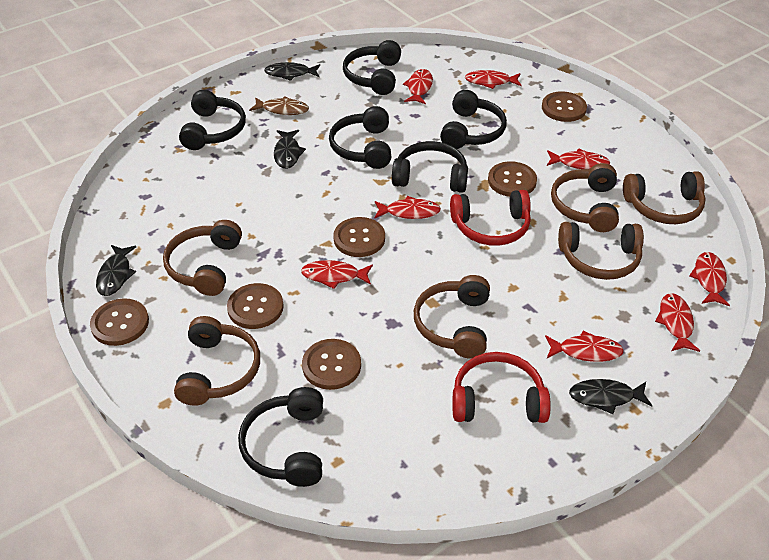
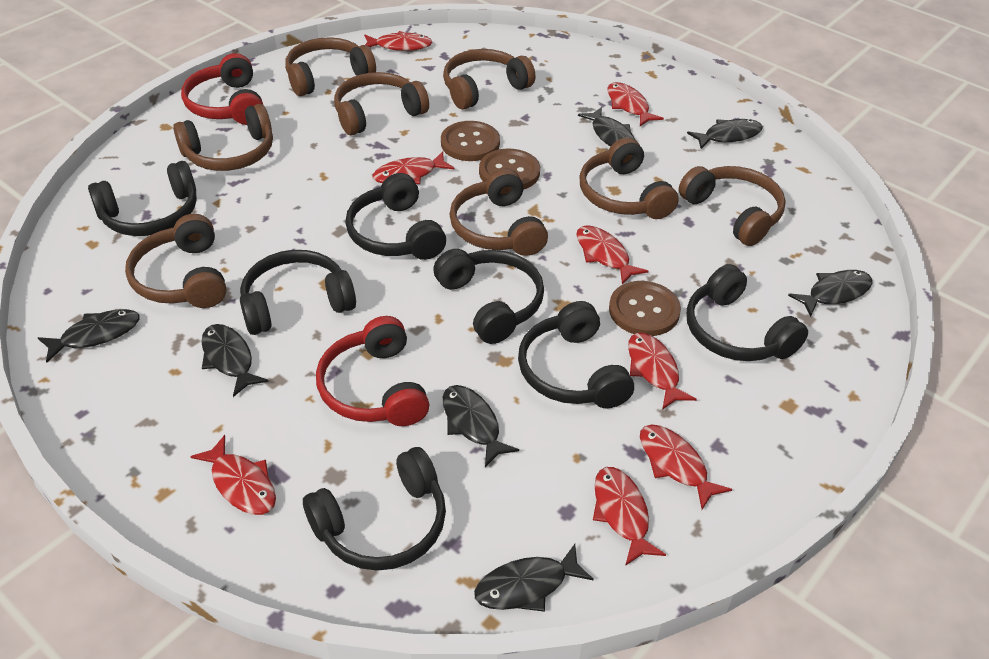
black fish: [96,245,136,296] [264,62,320,81] [274,130,306,169] [569,379,652,414] = 4 -> [38,309,140,363] [201,324,269,397] [443,385,519,467] [474,544,594,612] [578,107,635,147] [687,119,763,149] [788,270,873,317] = 7
black headphones: [179,90,246,150] [238,387,323,487] [329,106,391,169] [343,40,401,95] [392,141,468,193] [440,90,507,149] = 6 -> [88,161,197,236] [240,250,356,335] [303,447,446,571] [346,173,446,260] [433,249,544,344] [518,301,634,408] [686,264,808,361] = 7
brown button: [90,299,149,346] [227,283,284,329] [302,339,361,390] [333,217,385,257] [488,161,537,197] [542,91,587,122] = 6 -> [441,121,500,161] [479,149,540,190] [609,281,681,336] = 3
brown fish: [249,96,309,115] = 1 -> none = 0
brown headphones: [163,220,242,296] [174,316,260,406] [414,275,490,358] [551,163,619,232] [558,222,644,280] [623,171,706,224] = 6 -> [125,214,226,308] [173,104,273,171] [285,37,376,96] [334,72,429,136] [443,49,535,110] [449,168,548,256] [580,137,679,219] [679,166,786,246] = 8

